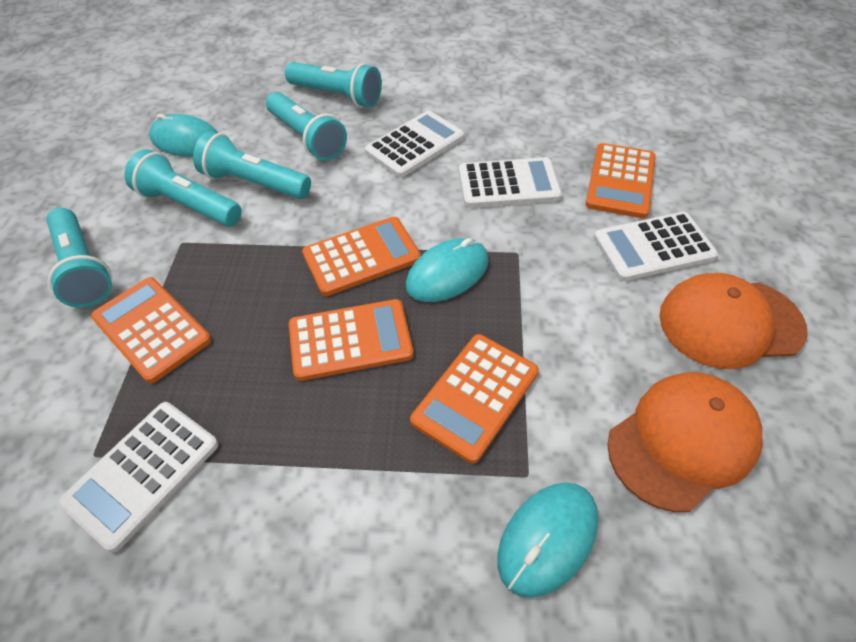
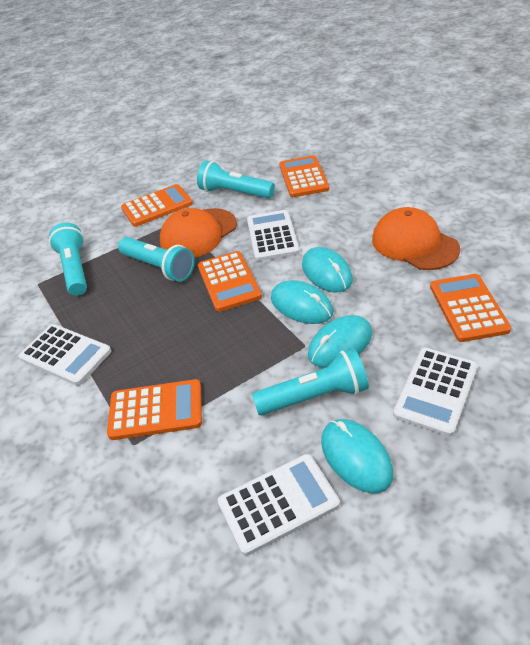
turquoise flashlight: [46,208,112,308] [125,149,242,227] [193,131,311,199] [266,92,347,161] [285,62,382,108] = 5 -> [49,223,87,296] [118,237,195,282] [197,161,275,199] [252,349,369,415] = 4
turquoise mouse: [149,114,218,157] [406,238,489,302] [498,482,599,598] = 3 -> [271,280,333,324] [302,247,353,292] [308,315,372,368] [321,419,393,493] = 4

